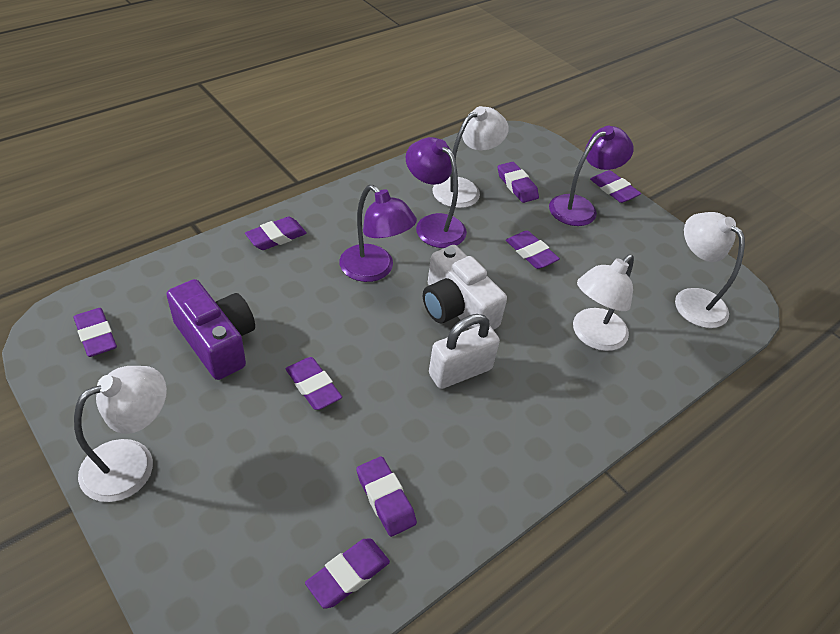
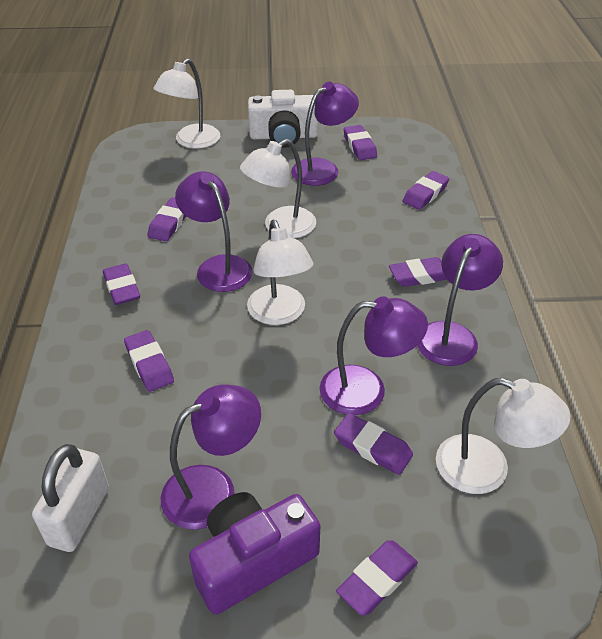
purple lamp: [339,185,417,282] [406,137,467,248] [549,126,634,226] = 3 -> [161,385,261,530] [175,171,253,292] [291,82,359,186] [320,296,428,415] [417,234,503,366] = 5

